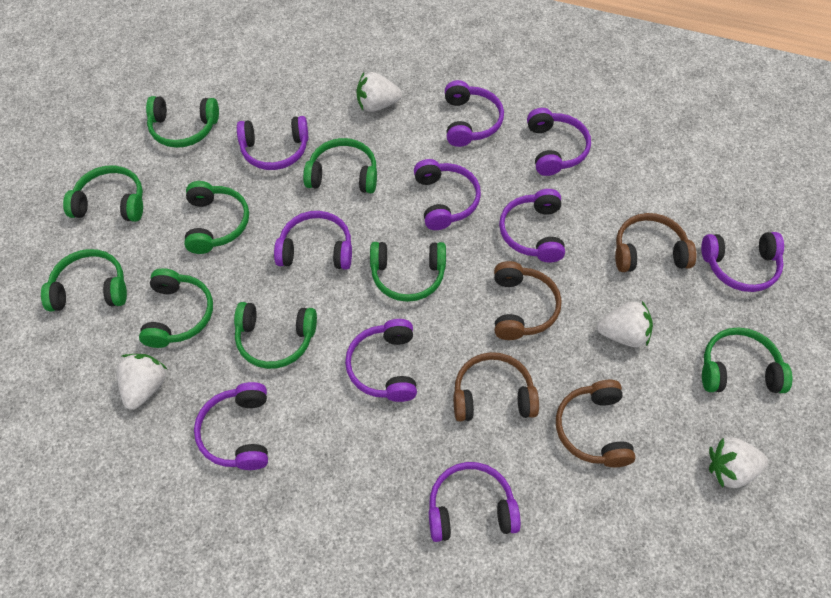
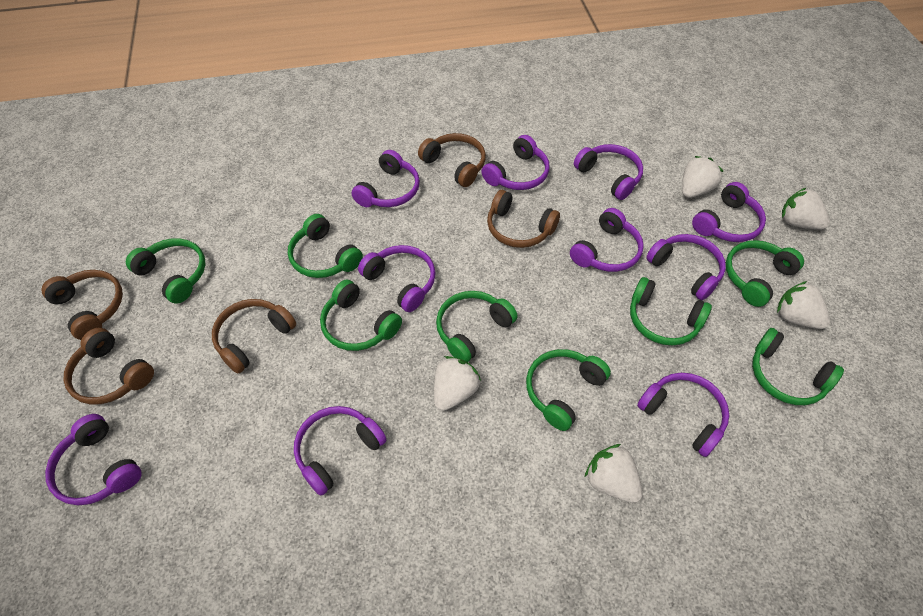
brown headphones: [454,352,539,421] [494,261,562,340] [556,380,636,467] [615,213,697,272] = 4 -> [41,270,123,340] [63,328,154,405] [212,299,296,373] [418,133,486,187] [487,190,560,248] = 5
green headphones: [41,249,127,312] [63,165,143,222] [139,268,213,348] [146,96,219,148] [184,181,249,254] [234,302,317,369] [303,138,377,193] [370,242,446,302] [702,327,792,393] = 9 -> [126,238,205,304] [288,214,363,278] [320,279,402,351] [436,291,518,362] [526,349,611,431] [630,277,712,346] [726,240,804,307] [752,328,844,405] = 8
white strawberry: [117,354,167,410] [357,72,402,112] [597,301,653,347] [709,437,768,488] = 4 -> [434,356,481,411] [585,444,643,503] [682,156,723,198] [777,281,830,329] [782,187,830,229] = 5

